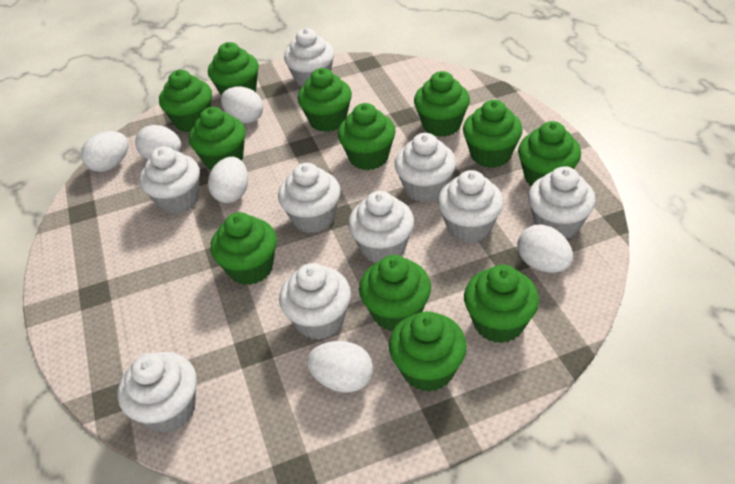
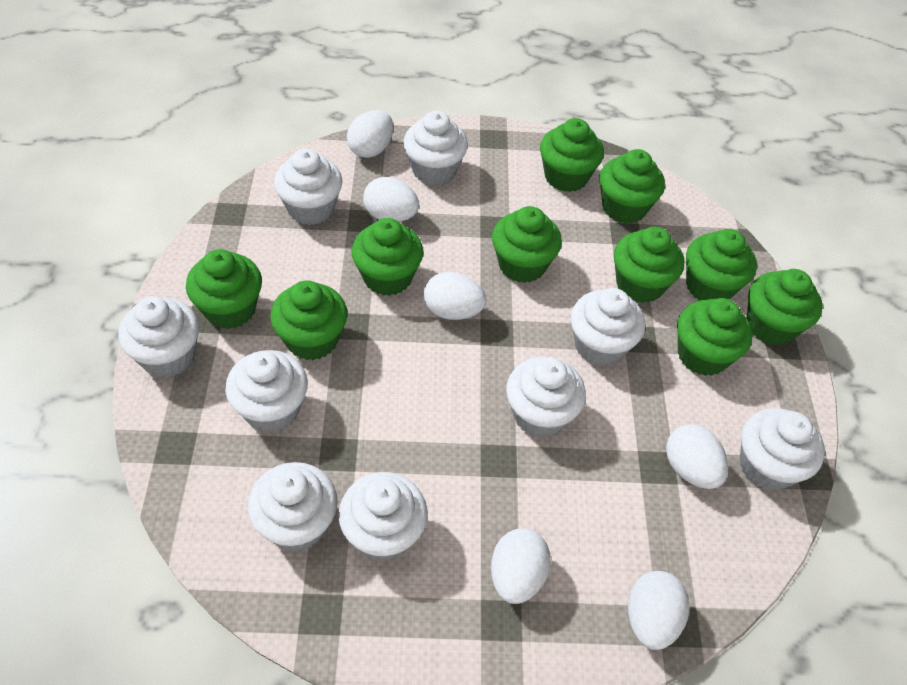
green cupcake: [159,70,212,132] [189,107,246,170] [208,42,259,96] [210,212,277,285] [298,68,352,132] [338,103,396,170] [359,255,431,331] [389,311,467,392] [414,71,470,137] [463,100,523,168] [464,265,539,343] [518,121,581,186] = 12 -> [186,249,262,329] [270,280,347,360] [351,218,423,296] [492,206,562,283] [540,118,604,192] [599,149,665,224] [614,227,684,303] [677,298,753,376] [686,229,757,301] [747,269,822,346] = 10

